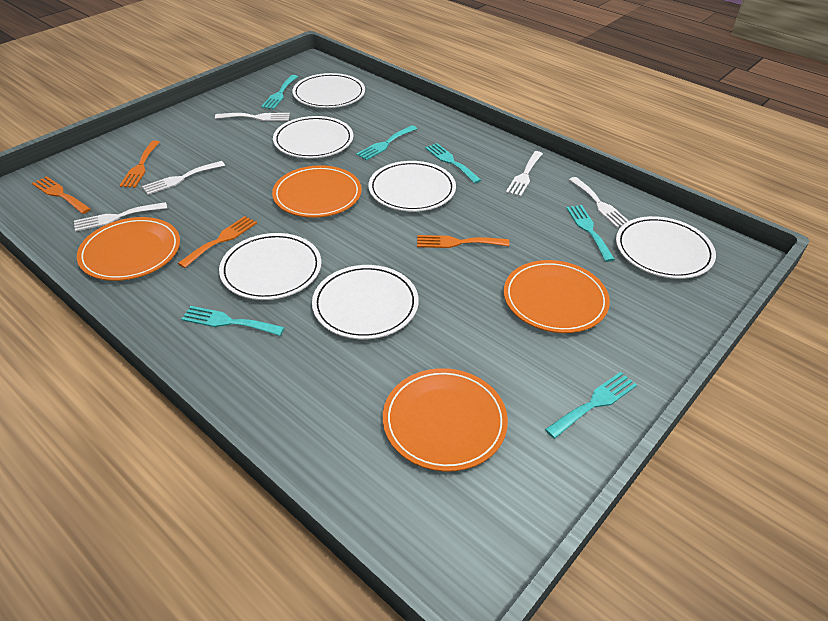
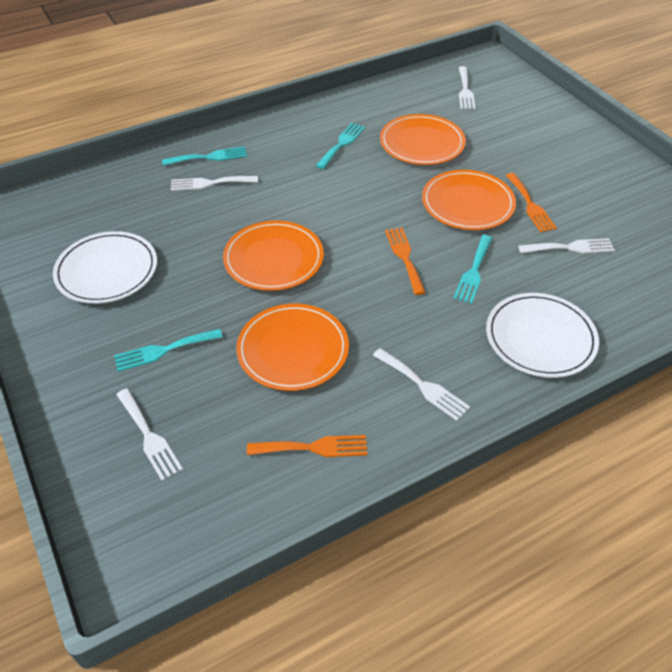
orange fork: [32,176,91,214] [119,141,160,188] [178,216,257,268] [417,235,509,248] = 4 -> [247,435,367,457] [385,227,426,295] [506,173,557,232] = 3
turquoise fork: [181,306,285,336] [261,75,298,110] [356,125,417,161] [425,143,481,184] [545,372,637,439] [566,205,615,262] = 6 -> [114,329,223,372] [162,146,247,166] [316,123,365,169] [453,235,493,304] = 4
white plate: [219,233,322,300] [273,116,353,158] [292,73,365,108] [312,265,419,339] [368,161,456,212] [616,216,716,279] = 6 -> [53,231,157,304] [486,293,599,378] = 2

